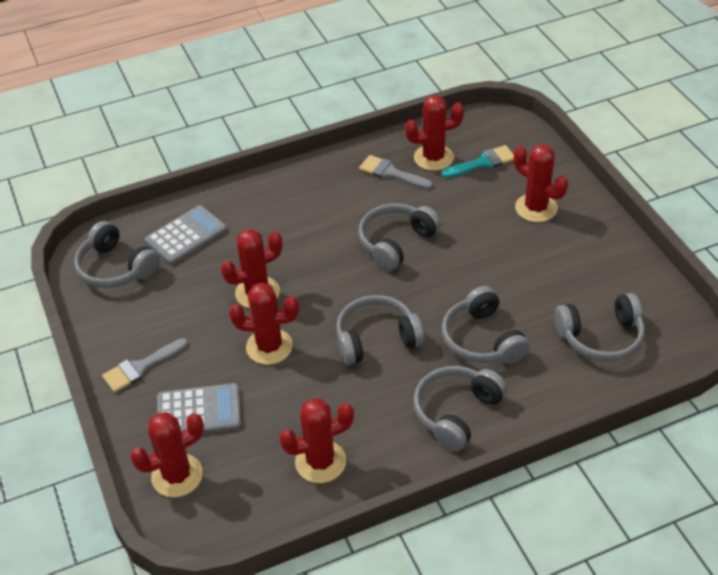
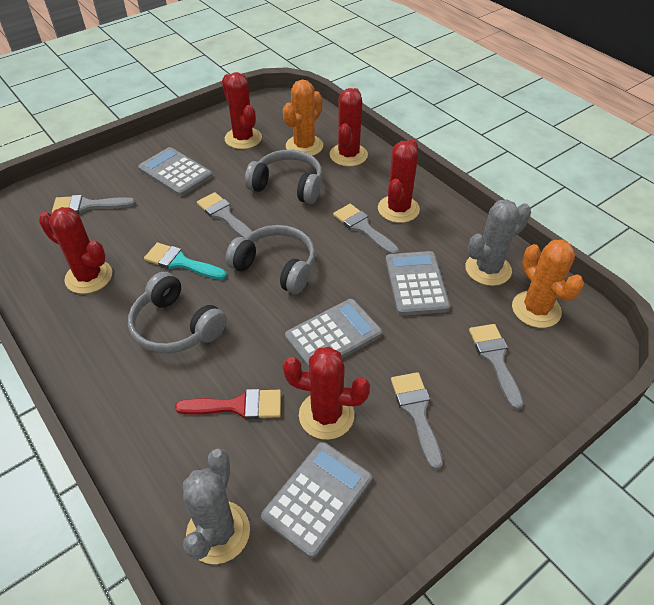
grey brush: [102,338,188,393] [359,155,433,190] = 2 -> [52,195,136,214] [197,192,253,238] [333,204,399,254] [391,372,443,470] [469,324,523,410] = 5
grey cactus: none = 0 -> [183,448,250,564] [465,199,531,286] = 2
grey calculator: [145,205,227,265] [157,383,241,434] = 2 -> [138,147,212,196] [261,442,372,558] [285,299,382,368] [385,251,450,316] = 4
grey headphones: [74,221,160,288] [336,295,425,365] [358,203,441,271] [413,366,507,451] [442,286,530,364] [554,293,645,362] = 6 -> [128,272,227,354] [225,225,316,294] [245,150,322,204] = 3
orange cactus: none = 0 -> [283,80,323,156] [512,240,584,328] = 2
red brush: none = 0 -> [175,389,281,420] = 1
red cactus: [130,412,204,497] [221,229,283,308] [229,282,299,365] [279,398,354,483] [405,95,464,171] [514,144,568,222] = 6 -> [39,207,112,294] [222,72,262,149] [283,347,370,440] [330,88,368,167] [378,139,420,223] = 5

